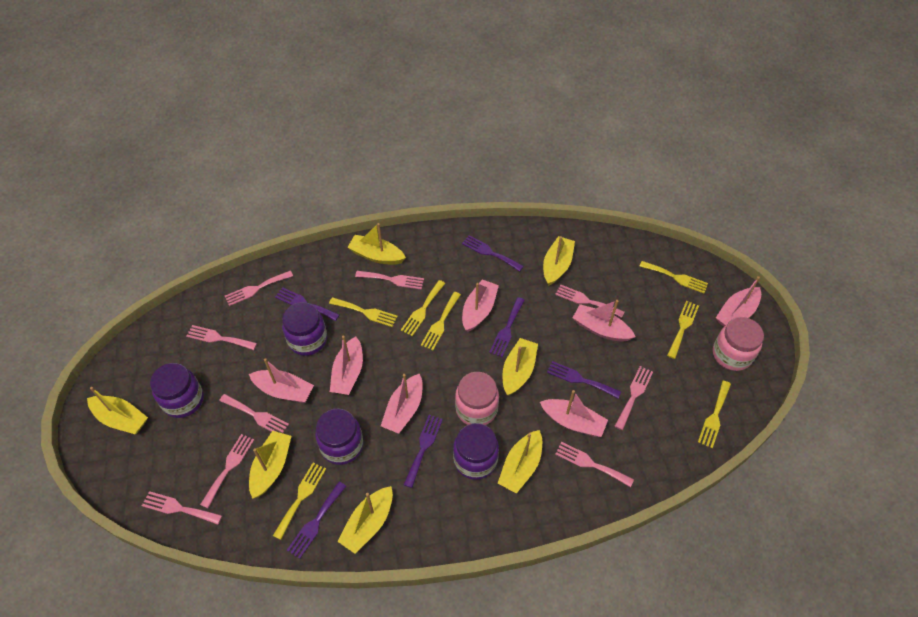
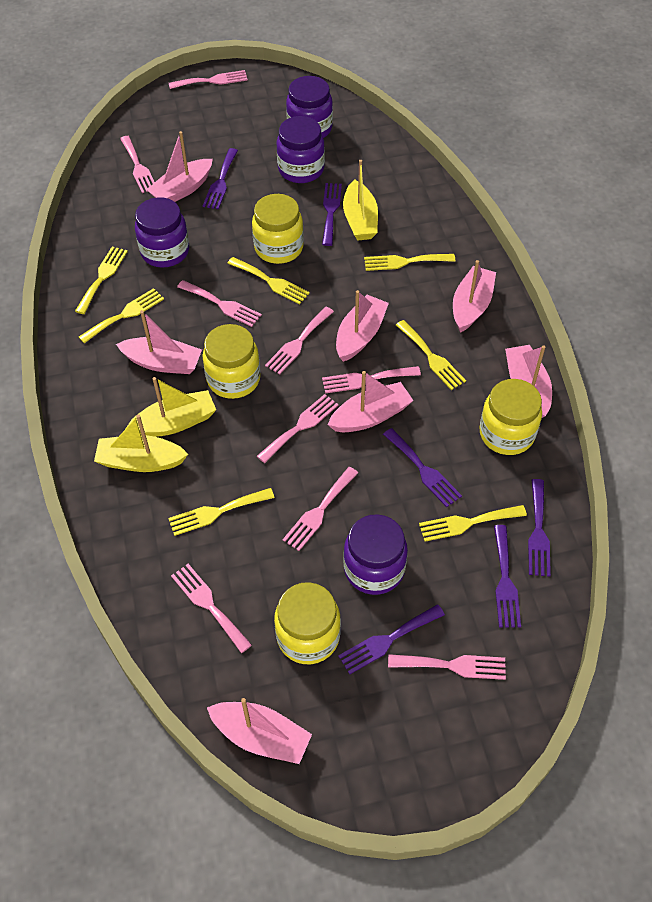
pink jar: [455,372,499,425] [713,317,764,371] = 2 -> none = 0
yellow boat: [87,387,148,434] [249,431,291,499] [337,486,393,554] [347,223,406,265] [498,430,542,494] [503,338,538,396] [543,236,575,286] = 7 -> [94,414,188,472] [126,377,216,437] [343,160,378,241] = 3
yellow jar: none = 0 -> [203,324,261,399] [252,194,304,264] [274,582,341,664] [479,379,542,455] = 4

